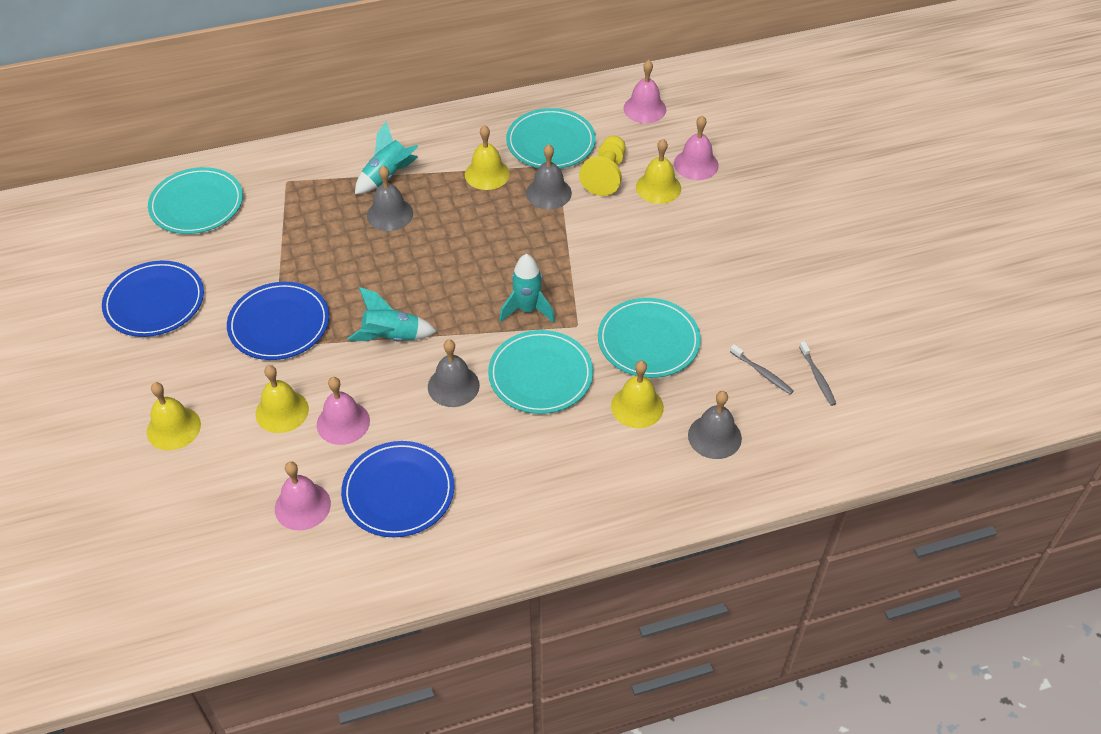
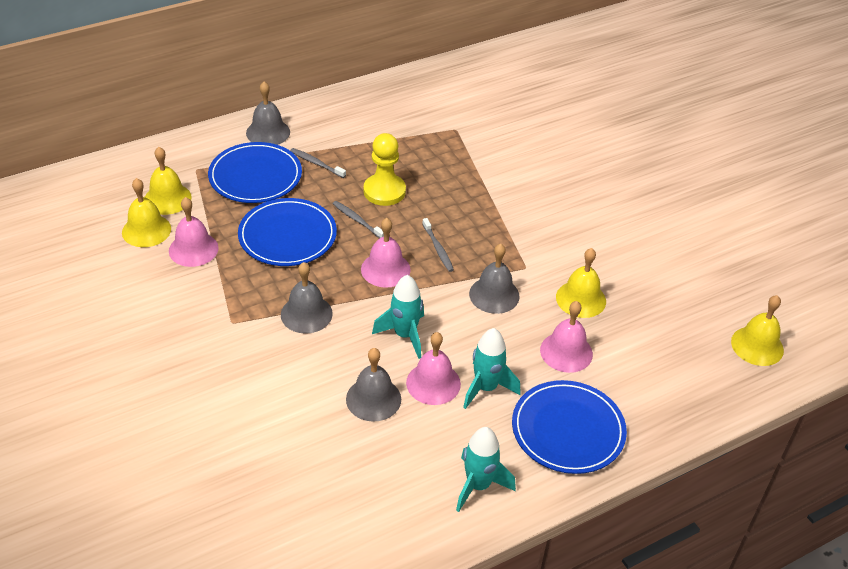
grey toothbrush: [730,344,794,395] [799,341,836,406] = 2 -> [290,148,346,178] [333,201,384,238] [422,218,454,272] = 3
turquoise plate: [148,167,243,234] [488,330,593,414] [506,108,596,169] [598,298,701,378] = 4 -> none = 0
yellow bell: [147,382,201,450] [256,365,309,433] [465,125,510,190] [611,360,664,428] [636,139,681,204] = 5 -> [122,178,171,247] [145,147,192,215] [556,248,606,318] [731,295,784,366] = 4

